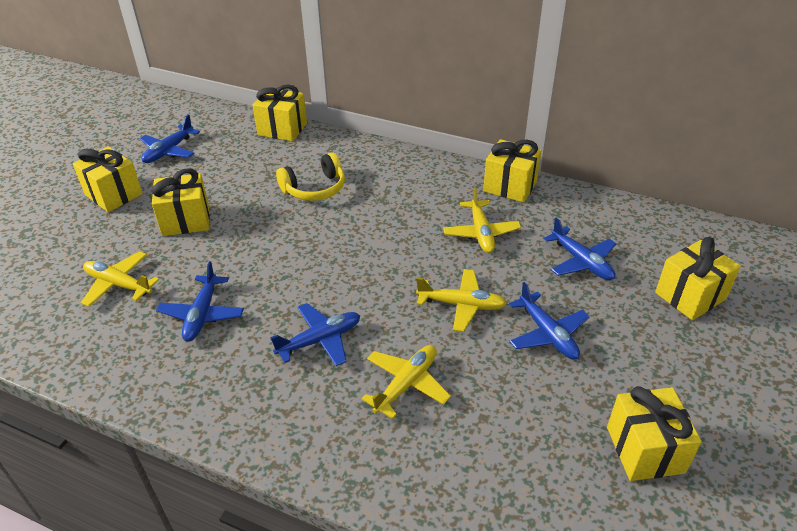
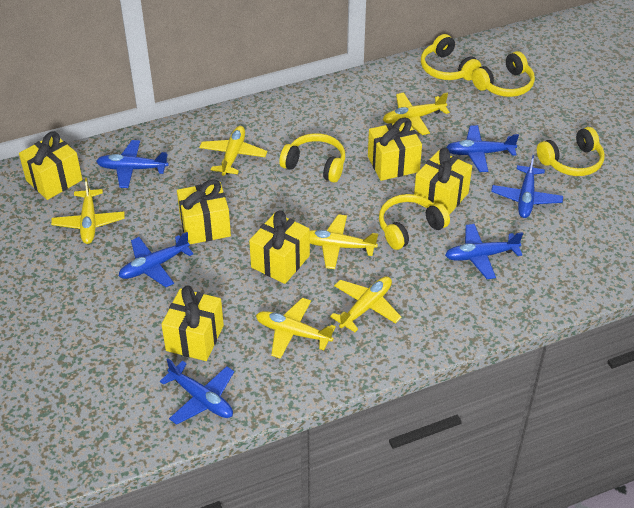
blue plane: [140,115,200,163] [156,261,244,342] [270,303,360,366] [509,282,590,360] [544,218,616,280] = 5 -> [96,140,169,188] [119,232,193,287] [160,358,234,425] [445,224,523,279] [446,125,519,172] [491,155,563,218] = 6
yellow headphones: [276,152,345,201] = 1 -> [279,133,345,183] [379,194,450,250] [421,34,482,80] [472,51,535,97] [537,127,605,176] = 5
yellow plane: [81,251,159,307] [361,345,451,419] [416,269,507,332] [443,187,521,253] = 4 -> [51,178,125,244] [199,126,267,176] [256,298,336,359] [310,214,378,269] [330,276,402,332] [383,92,450,135] = 6

